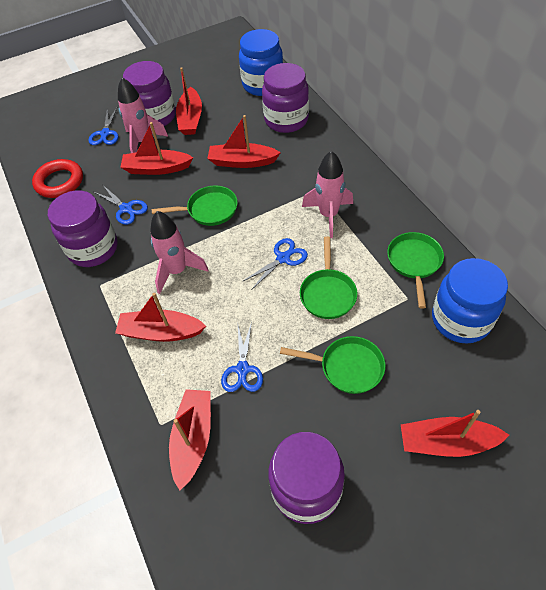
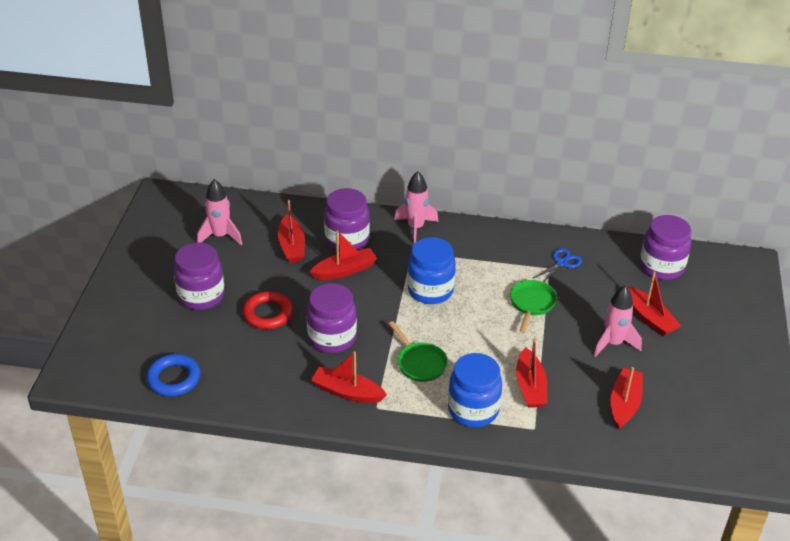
blue ring: none = 0 -> [146,354,200,396] = 1
blue scissors: [88,108,118,145] [94,185,148,225] [221,322,263,392] [242,238,308,290] = 4 -> [532,248,582,282] = 1
green pan: [152,186,238,226] [280,336,385,394] [300,236,357,319] [387,232,444,309] = 4 -> [389,321,448,382] [510,280,557,333] = 2

